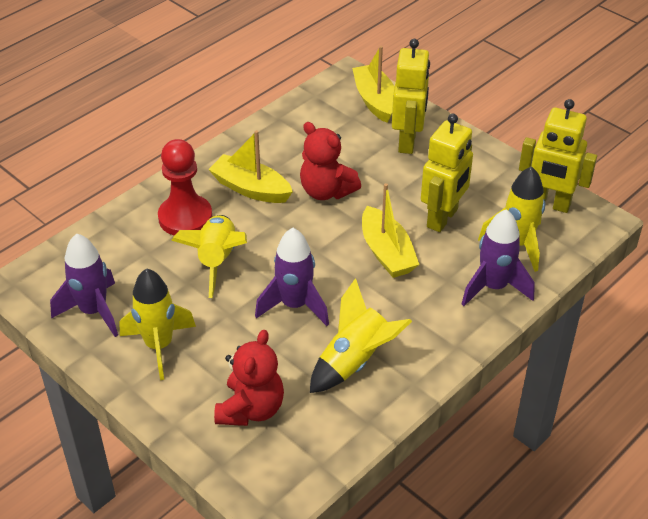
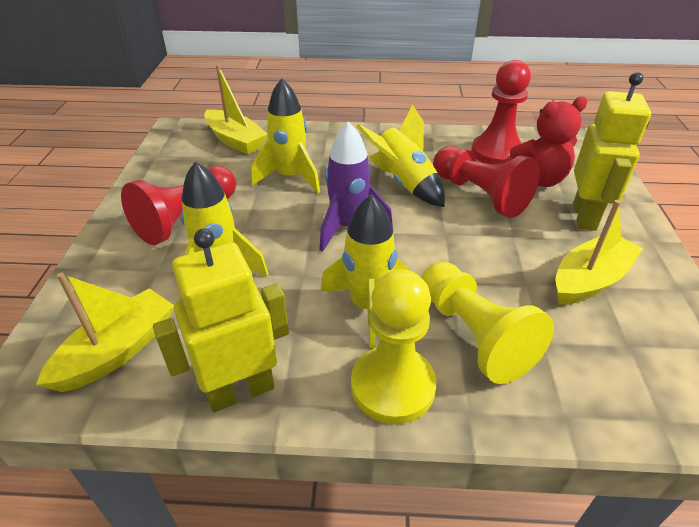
purple rocket: [50,234,118,337] [255,228,329,326] [462,209,534,306] = 3 -> [320,121,393,252] = 1
red pawn: [158,139,212,236] = 1 -> [121,166,236,245] [433,146,540,218] [471,60,531,164] = 3
red teddy bear: [214,330,284,426] [300,122,361,200] = 2 -> [504,96,588,187] = 1
yellow pawn: none = 0 -> [351,269,436,424] [422,262,554,384] = 2
yellow robot: [392,39,430,154] [421,114,473,232] [519,99,597,213] = 3 -> [153,229,289,412] [573,72,651,231] = 2

